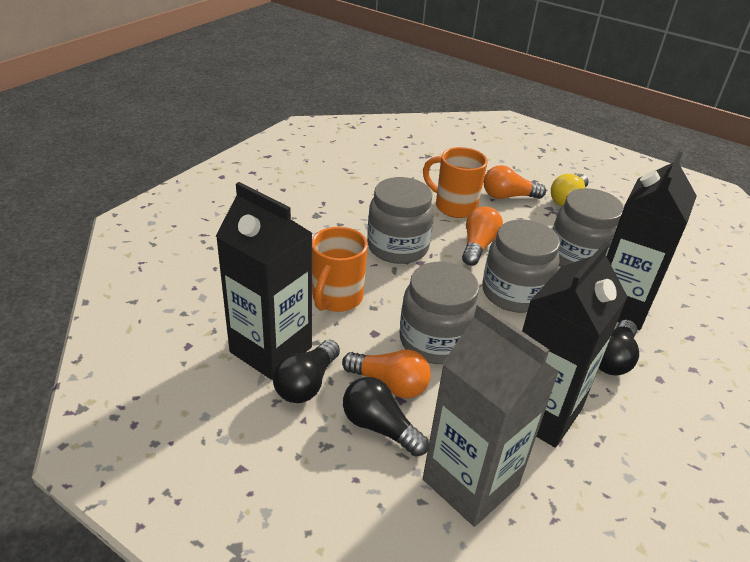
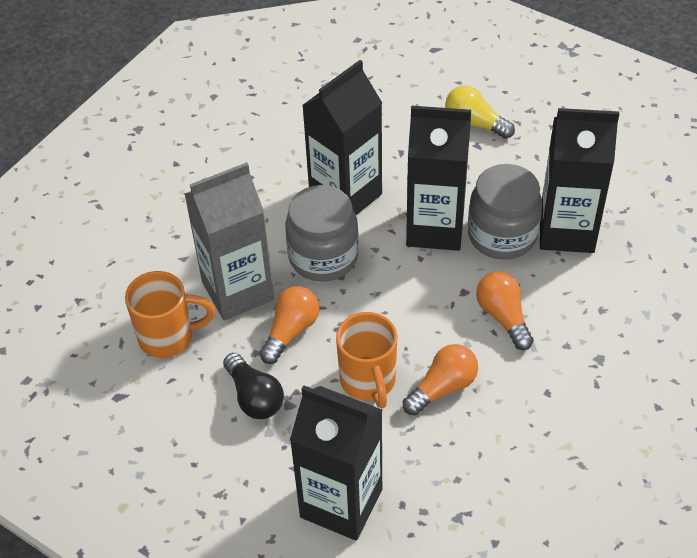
black carton: [216,182,312,380] [522,242,628,448] [606,152,697,330] = 3 -> [290,385,382,541] [302,60,382,215] [406,106,471,251] [540,108,619,253] = 4
black light bulb: [273,340,340,403] [343,377,429,457] [599,320,639,375] = 3 -> [223,353,284,419] = 1
grey jar: [367,177,434,264] [400,262,480,364] [482,219,560,313] [552,188,624,267] = 4 -> [285,185,359,282] [468,164,542,260] = 2

